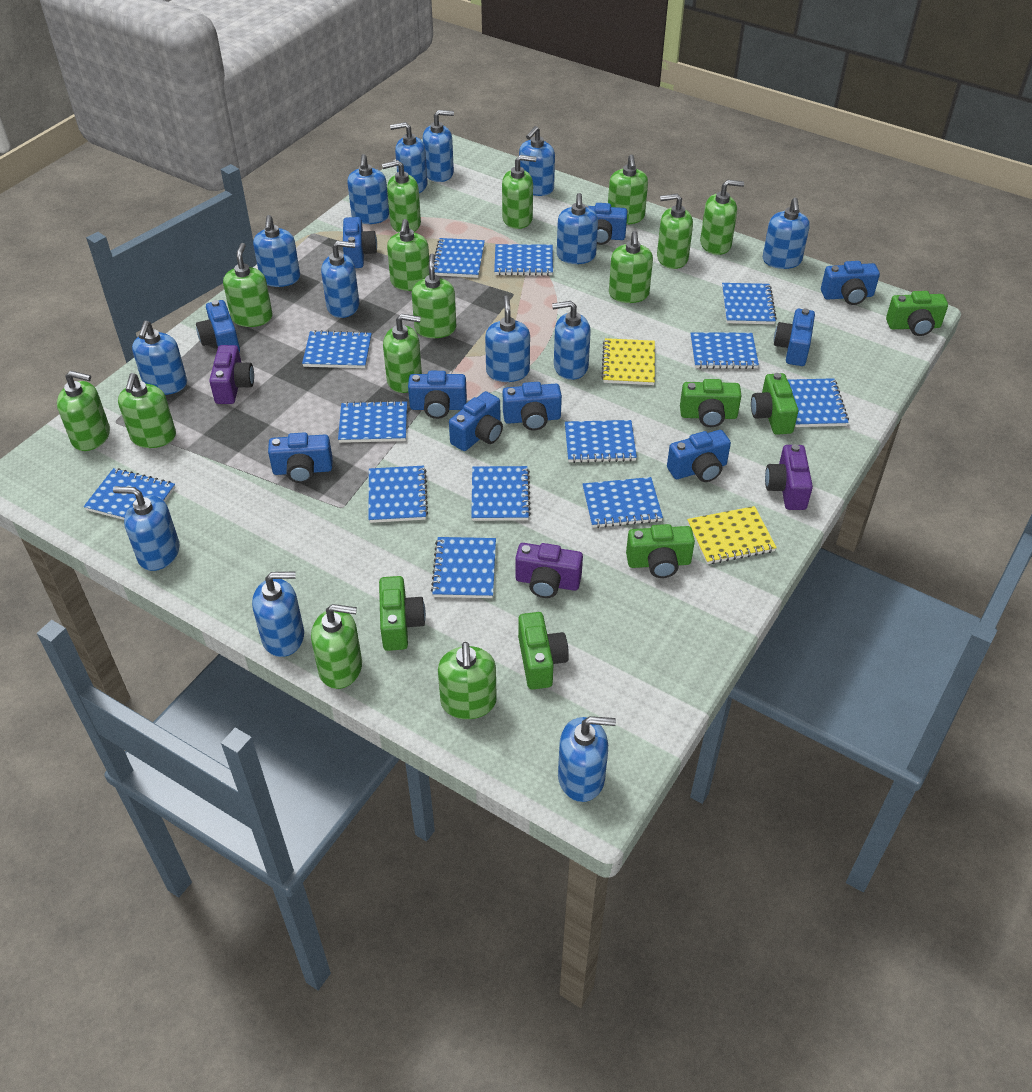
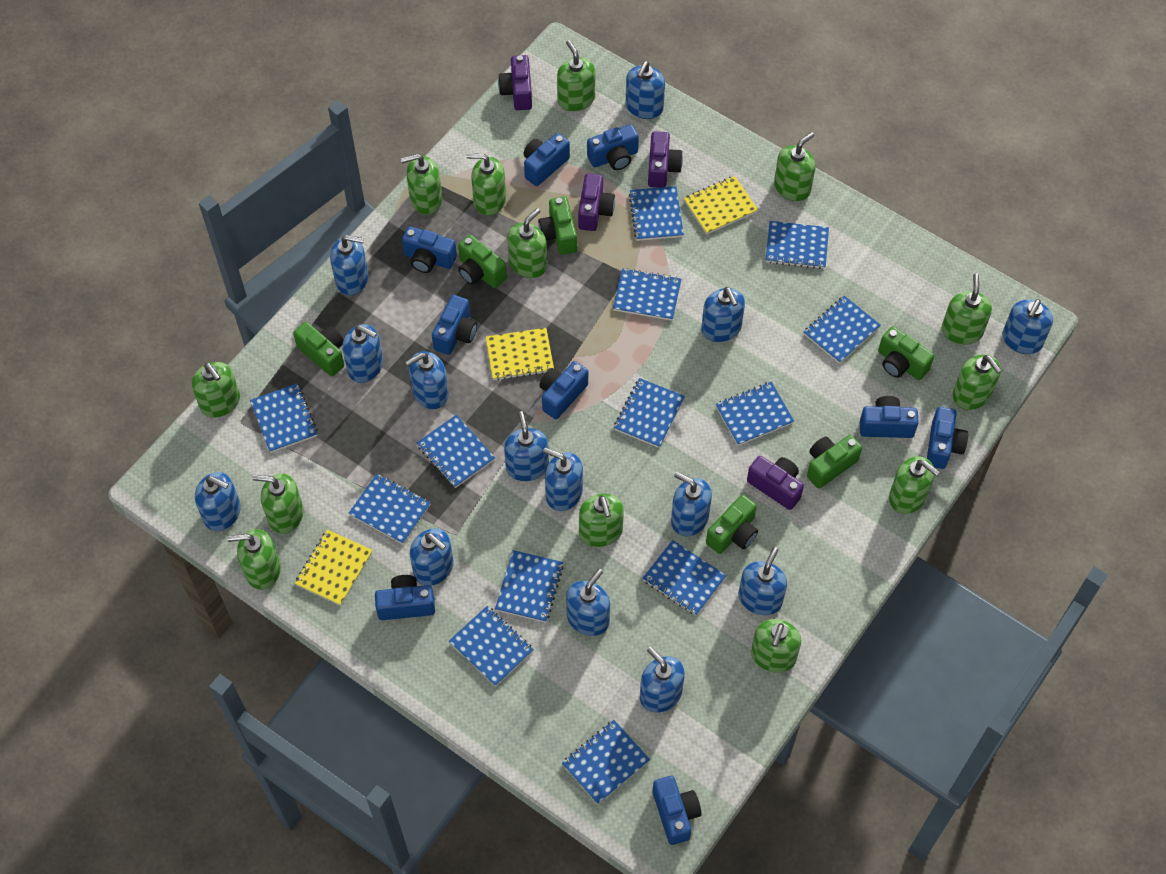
blue camera: [196,300,240,352] [268,432,332,483] [343,217,377,268] [408,371,467,419] [449,391,503,451] [503,382,562,431] [585,203,627,245] [667,430,731,482] [774,308,815,366] [821,261,880,305] = 10 -> [375,575,435,620] [402,226,457,273] [432,295,477,355] [524,133,570,186] [539,361,588,419] [587,124,639,170] [652,776,701,845] [860,396,919,438] [927,407,968,469] = 9
green soap dispenser: [57,371,110,451] [118,373,176,448] [223,243,272,327] [311,604,362,689] [382,160,421,233] [383,314,422,393] [387,219,429,291] [412,254,456,338] [438,642,497,719] [502,155,537,229] [608,154,648,225] [609,231,653,303] [657,194,693,269] [700,180,744,255] = 14 -> [191,362,240,418] [228,529,281,590] [253,473,304,534] [401,154,442,215] [467,153,506,216] [508,208,547,278] [557,40,595,112] [579,494,624,547] [751,619,801,673] [774,132,815,201] [889,456,940,514] [942,273,992,345] [953,355,1002,410] = 13
purple camera: [209,345,254,404] [515,543,583,598] [765,444,813,510] = 3 -> [498,55,532,110] [578,173,615,231] [648,131,683,188] [747,456,804,510] = 4
yellow notebook: [601,338,655,385] [687,506,777,564] = 2 -> [295,530,373,606] [486,328,554,381] [684,176,758,234] = 3

